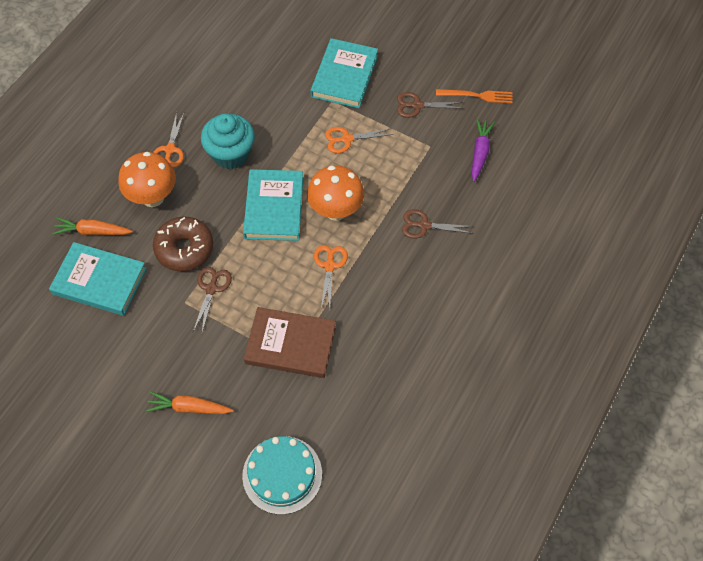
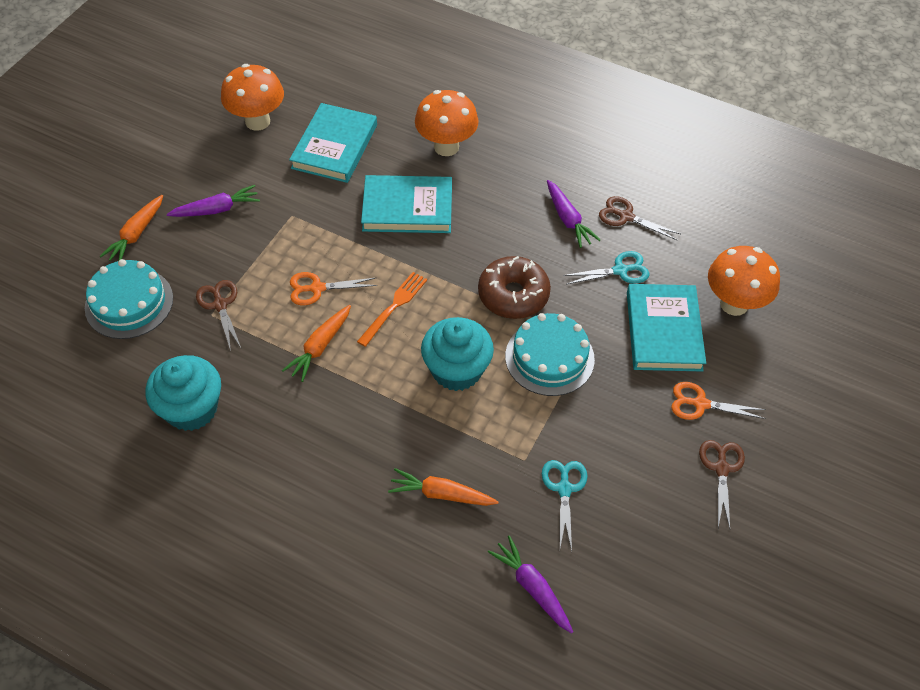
brown book: [244,307,336,378] = 1 -> none = 0
orange carrot: [52,217,133,235] [146,391,234,414] = 2 -> [100,195,163,261] [282,305,351,382] [388,468,499,506] = 3
orange mushroom: [118,152,176,207] [307,166,364,221] = 2 -> [221,64,284,131] [415,90,479,156] [708,246,780,316] = 3
orange scissors: [153,112,184,168] [314,245,348,308] [325,127,393,153] = 3 -> [290,272,377,305] [671,382,766,420] = 2
purple carrot: [471,119,495,182] = 1 -> [167,185,260,217] [488,535,573,634] [547,180,600,248] = 3
turquoise cake: [242,436,322,515] = 1 -> [85,259,173,339] [505,313,595,396] = 2
turquoise cupcake: [201,114,255,169] = 1 -> [146,355,221,431] [421,317,494,391] = 2
turquoise scissors: none = 0 -> [542,460,587,551] [563,251,649,284] = 2

